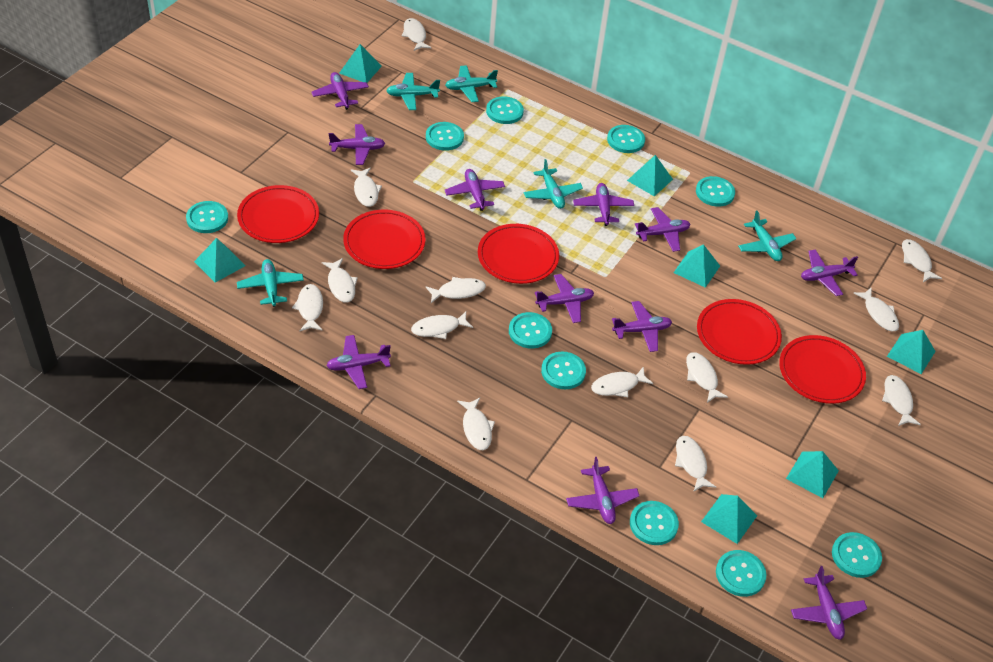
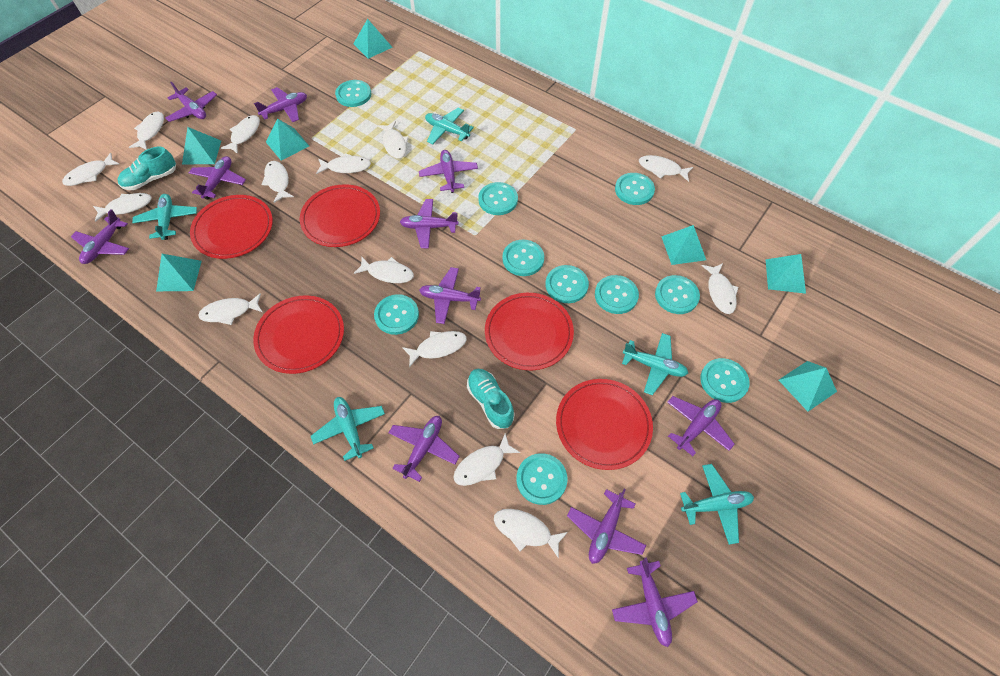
turquoise shoe: none = 0 -> [118,147,176,190] [467,369,515,429] = 2
white fish: [292,284,323,331] [322,258,358,303] [351,167,382,207] [402,18,432,51] [411,311,473,339] [425,277,486,303] [457,398,495,450] [591,366,653,397] [675,436,716,492] [686,352,728,403] [853,288,899,331] [882,375,921,426] [902,239,942,282] = 13 -> [62,153,119,186] [93,193,152,222] [129,112,164,150] [198,293,262,325] [221,115,260,154] [261,161,294,203] [316,153,371,174] [354,257,414,283] [378,121,409,159] [402,331,467,368] [453,433,520,486] [494,509,568,559] [639,155,693,182] [702,263,738,314] = 14

